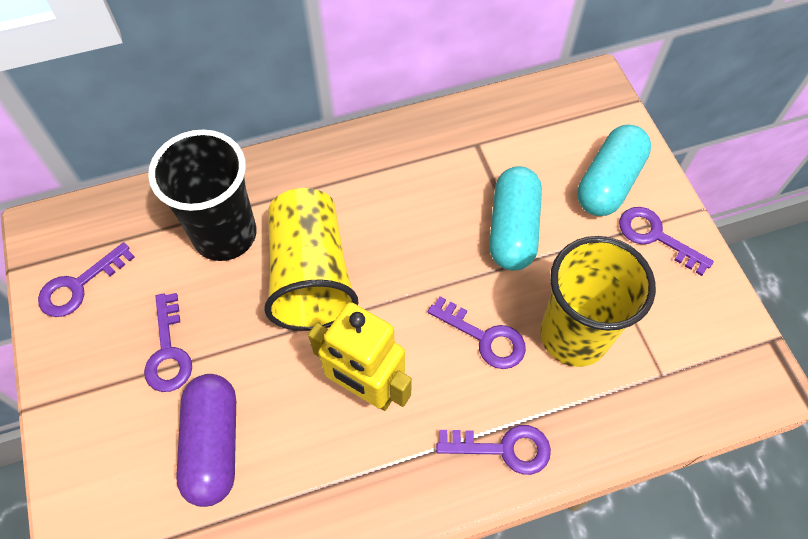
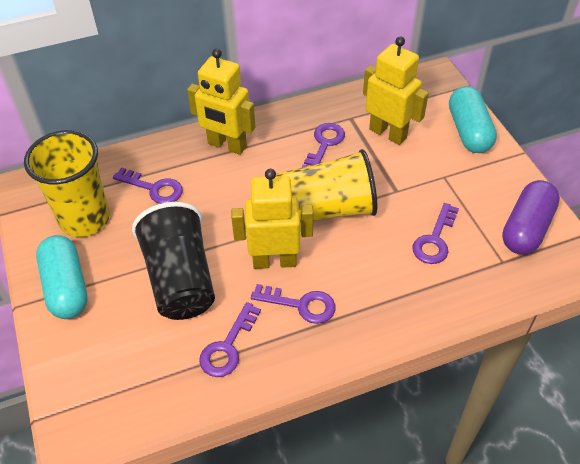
yellow robot: [308,302,412,411] = 1 -> [187,48,255,155] [231,169,313,269] [363,37,429,145] = 3

